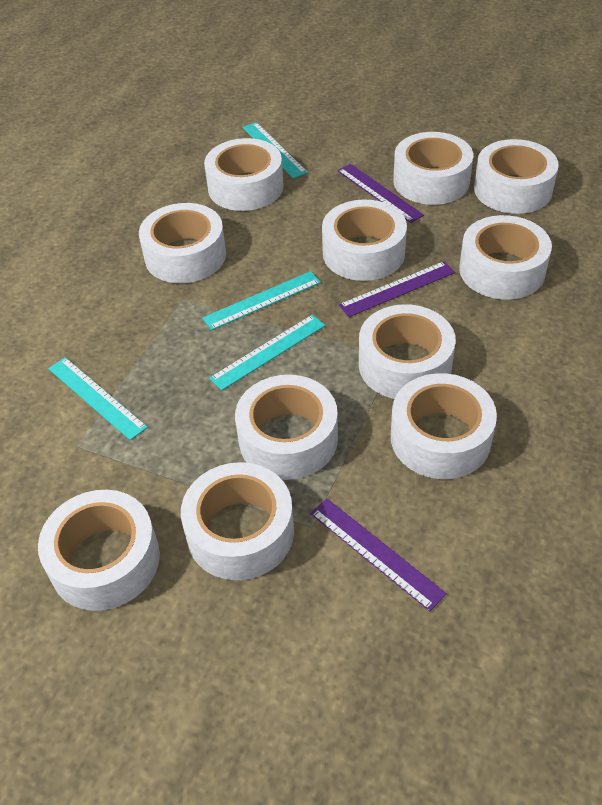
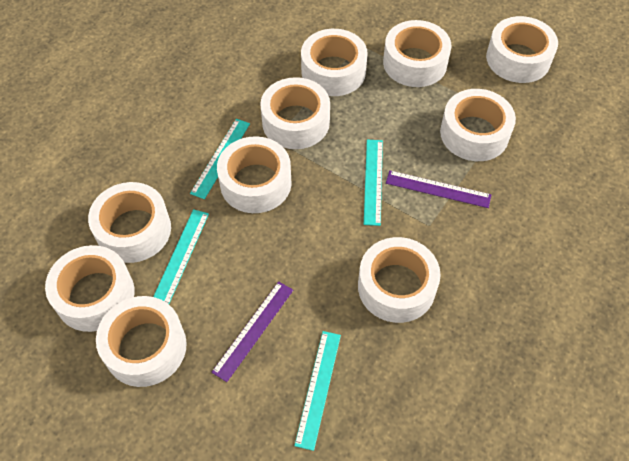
purple ruler: [310,499,447,611] [337,164,424,223] [339,261,455,317] = 3 -> [212,281,293,382] [386,170,491,208] = 2
white tape: [38,490,160,611] [139,203,226,283] [181,462,294,580] [204,138,284,211] [235,375,338,480] [322,199,407,281] [359,304,456,399] [391,373,497,479] [393,132,473,205] [459,215,552,300] [474,139,559,214] = 11 -> [45,245,135,332] [88,182,171,263] [96,296,187,387] [217,136,292,213] [260,77,330,149] [301,29,367,96] [358,237,441,323] [383,20,451,87] [440,89,516,161] [486,16,558,83] = 10

